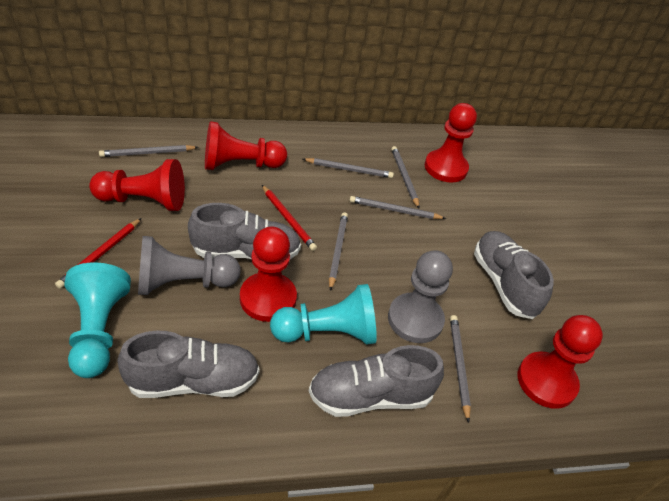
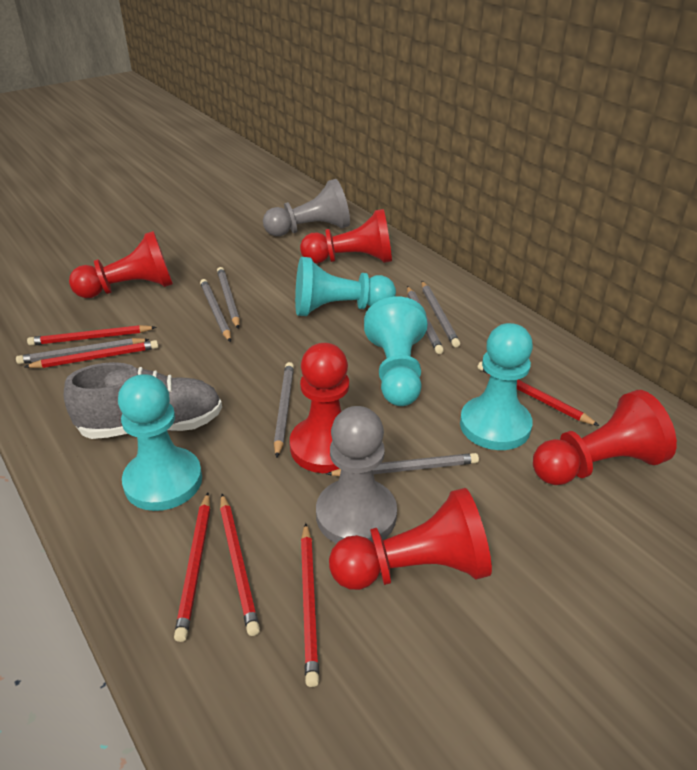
grey pencil: [99,145,198,157] [303,158,394,178] [329,212,348,291] [350,196,446,219] [391,146,419,208] [450,315,471,423] = 6 -> [16,338,150,364] [200,279,231,342] [217,267,240,329] [274,362,294,458] [326,453,479,476] [407,286,444,354] [421,281,460,347] = 7
grey shoe: [117,331,260,398] [188,203,301,259] [308,345,444,417] [474,231,554,319] = 4 -> [64,362,222,439] = 1
red pencil: [55,218,142,289] [262,185,317,251] = 2 -> [24,340,159,368] [27,325,156,346] [174,493,210,642] [220,494,260,636] [301,523,319,687] [477,362,599,426] = 6
turquoise pawn: [65,262,131,378] [270,284,377,345] = 2 -> [118,374,202,511] [295,257,396,316] [364,297,428,406] [460,323,533,450] = 4

